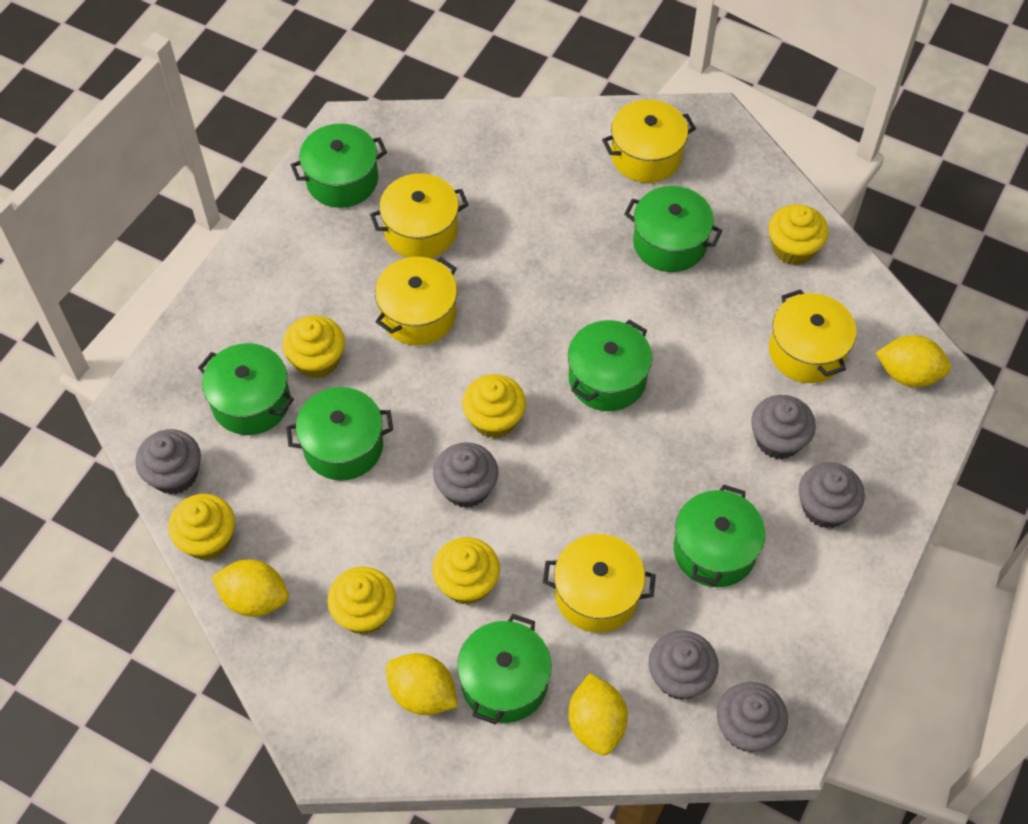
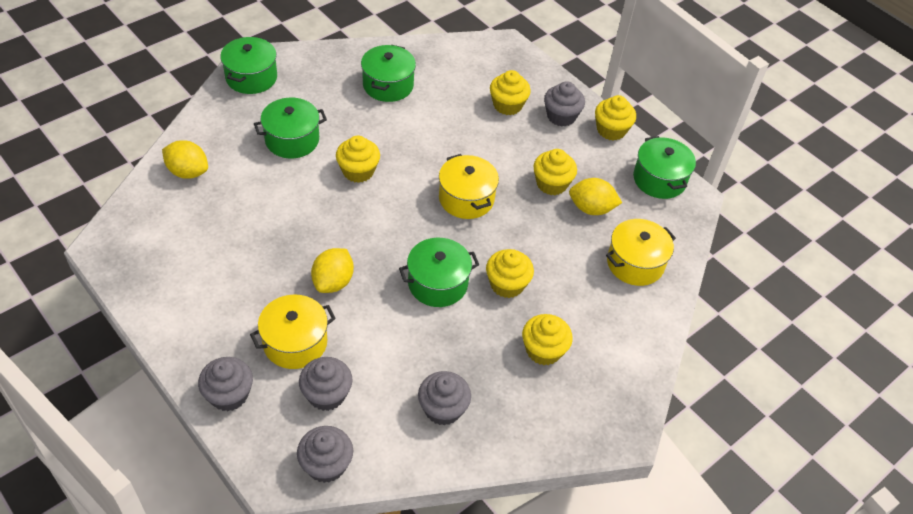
green pot: [198,343,294,435] [286,387,393,481] [291,124,387,208] [457,614,551,725] [568,319,652,411] [624,186,722,272] [674,484,765,587] = 7 -> [220,37,277,94] [254,98,327,158] [361,45,416,102] [399,238,479,307] [633,136,696,199] = 5
grey cupcake: [135,429,201,494] [433,442,499,508] [649,631,719,700] [717,682,788,752] [751,395,816,459] [799,462,865,528] = 6 -> [198,357,253,411] [297,426,353,483] [299,357,353,411] [418,371,471,426] [544,81,585,126] = 5
yellow lemon: [212,559,289,617] [386,653,458,715] [568,673,628,756] [876,335,951,387] = 4 -> [162,140,208,179] [311,248,354,293] [569,178,622,215] = 3
yellow pot: [370,173,468,258] [375,257,457,345] [543,534,656,633] [602,100,696,183] [769,289,856,383] = 5 -> [250,294,336,369] [439,154,499,219] [606,219,676,286] = 3

